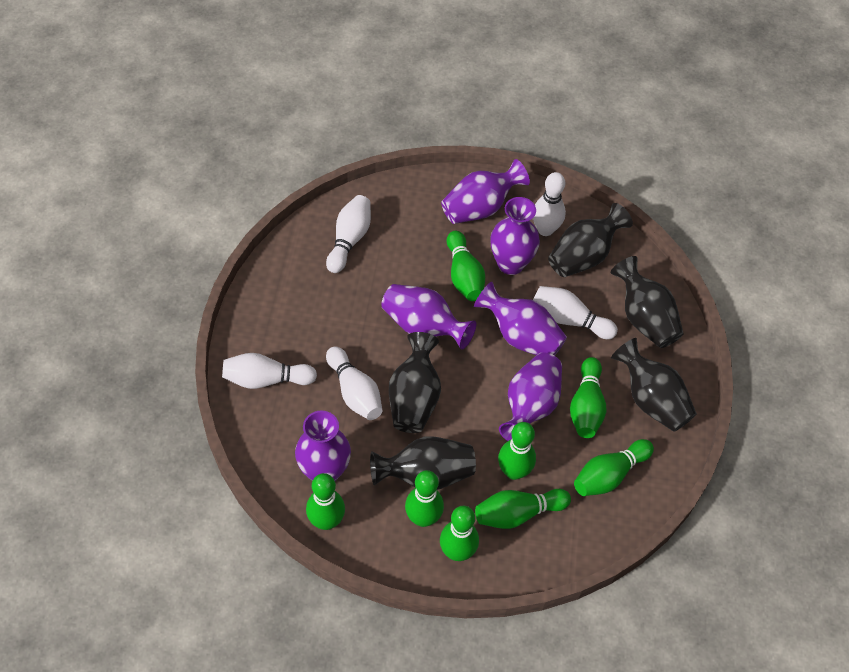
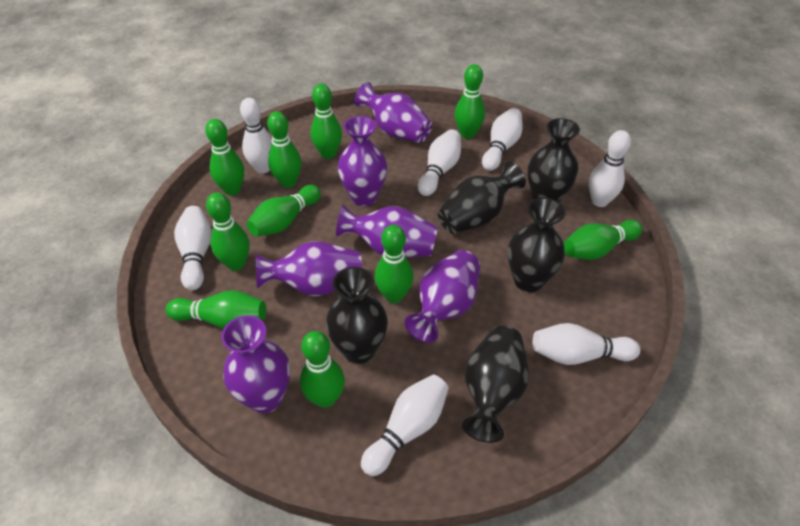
green bowling pin: [306,473,345,530] [405,470,444,527] [440,506,479,561] [446,231,485,301] [475,489,571,529] [498,422,536,480] [570,357,607,438] [574,439,654,496] = 8 -> [166,290,266,329] [205,119,244,195] [206,192,249,271] [247,185,321,236] [267,111,302,188] [300,331,345,408] [311,84,342,159] [375,225,413,303] [454,64,485,139] [564,220,642,260] = 10
white bowling pin: [222,353,317,389] [326,195,371,273] [326,347,383,420] [533,172,566,236] [533,286,618,339] = 5 -> [174,206,212,290] [240,98,272,174] [361,374,449,476] [418,129,461,196] [482,108,523,171] [533,323,640,365] [589,130,631,207] = 7

